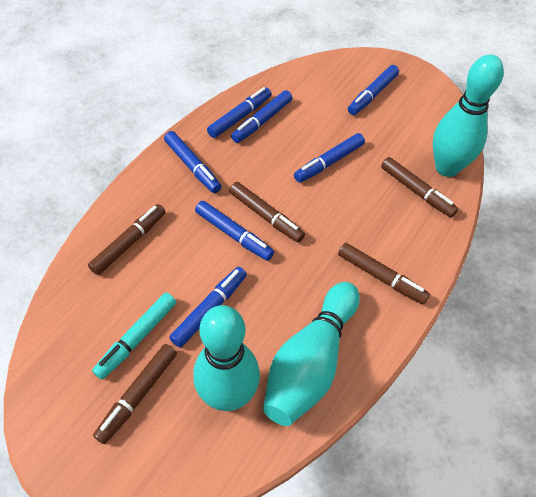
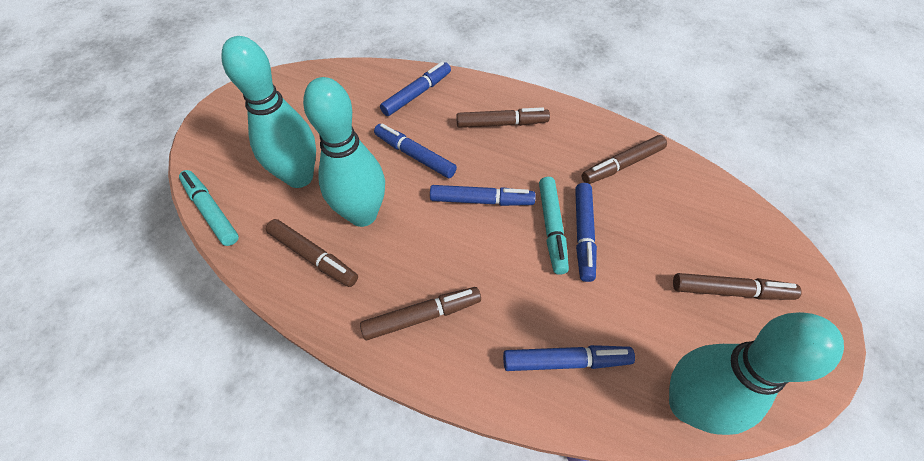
blue marker: [164,131,221,193] [169,267,247,348] [195,201,274,261] [207,87,271,138] [231,90,292,143] [294,133,365,183] [348,65,399,115] = 7 -> [374,124,457,178] [380,62,451,116] [430,185,536,206] [503,345,635,371] [575,183,597,282] = 5
turquoise marker: [92,293,176,379] = 1 -> [179,170,239,246] [539,177,569,275] = 2

